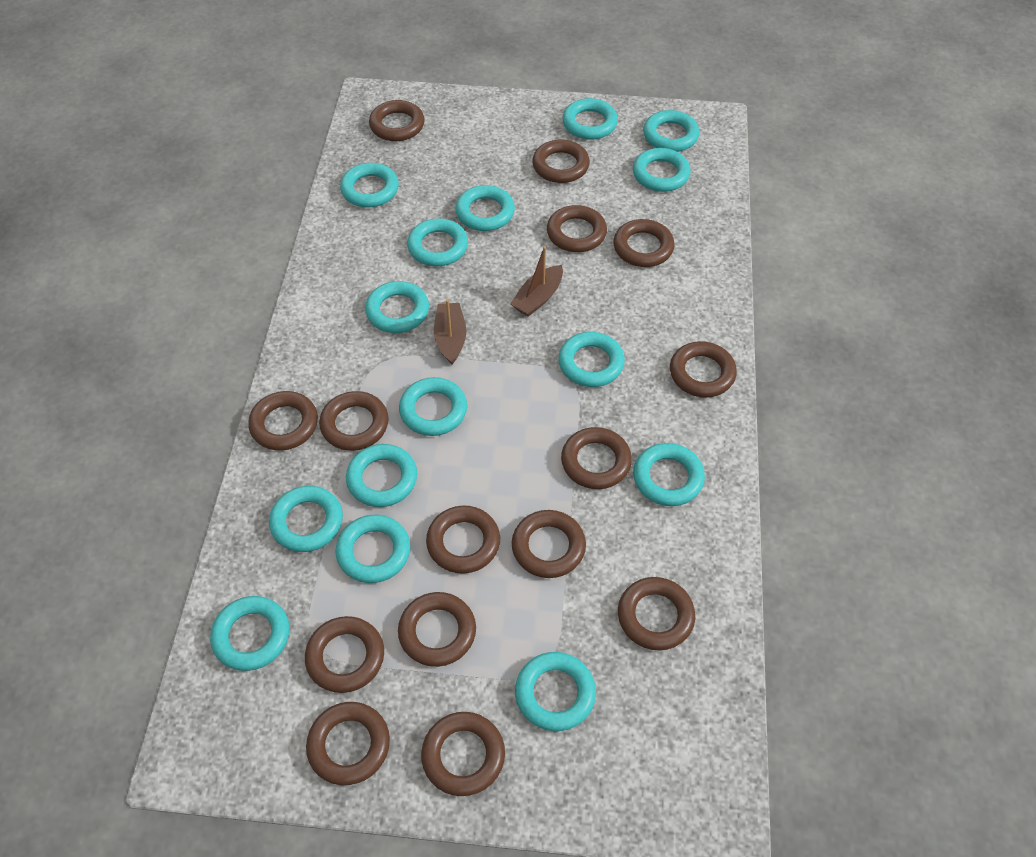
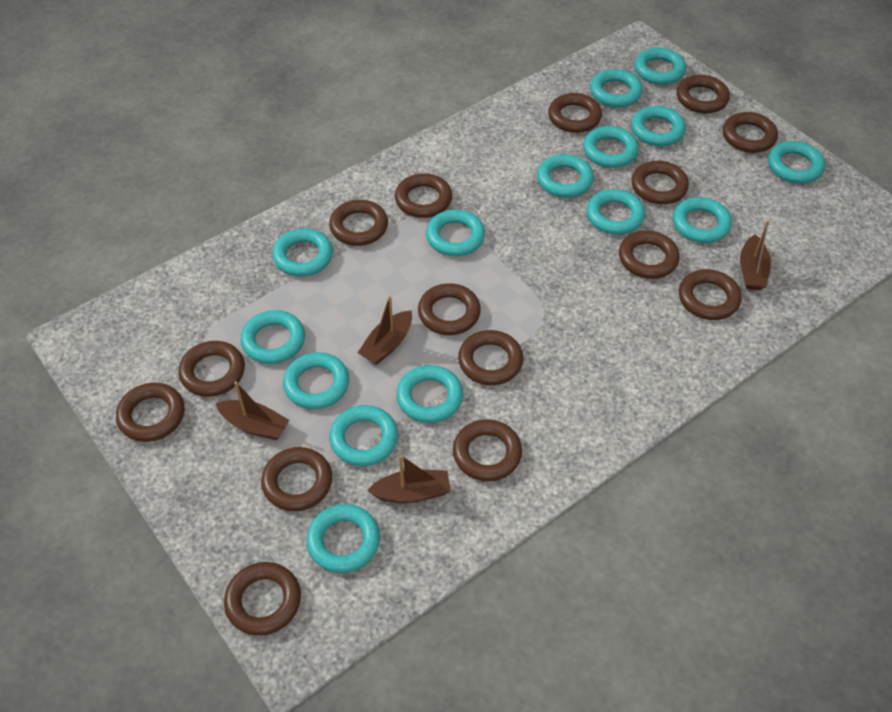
brown boat: [434,299,466,364] [510,246,563,317] = 2 -> [216,381,290,440] [358,296,412,365] [367,455,451,503] [740,220,771,290] = 4

